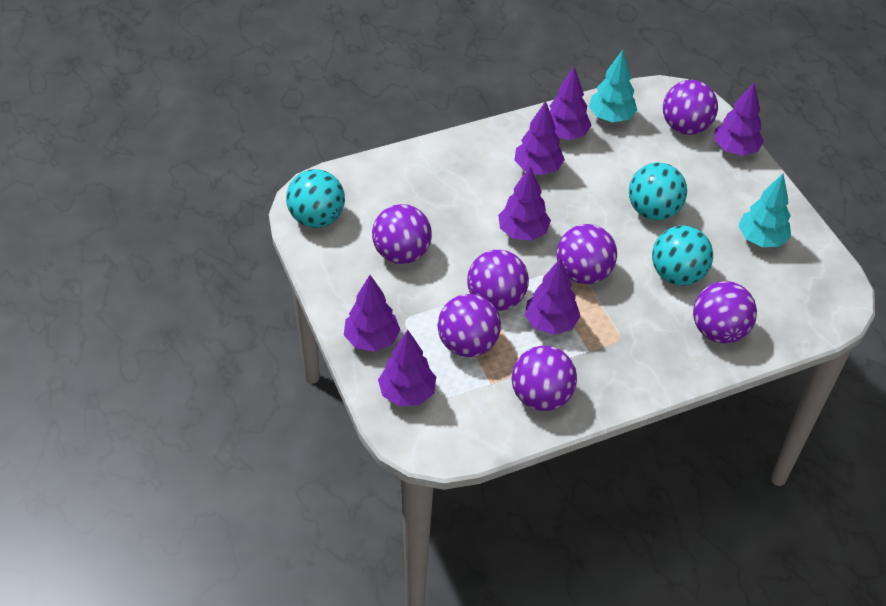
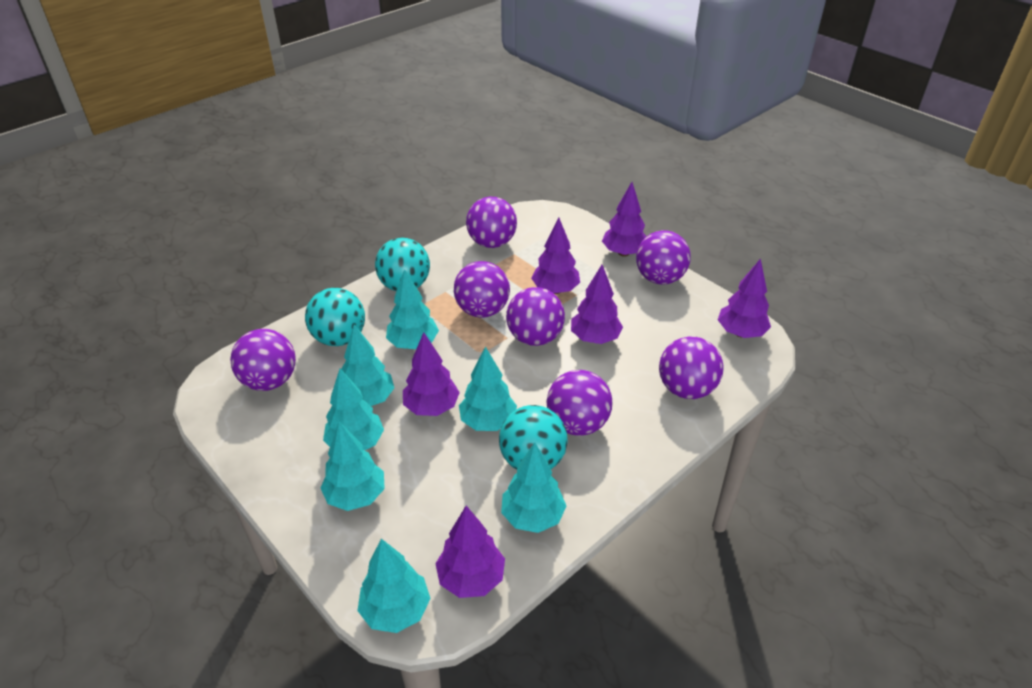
purple tree: [344,275,400,352] [378,330,436,406] [498,166,551,241] [514,101,565,175] [525,258,581,335] [550,67,592,140] [715,83,764,156] = 7 -> [403,332,460,416] [435,506,505,598] [531,217,580,294] [571,265,623,344] [602,182,646,257] [718,258,771,338] = 6
turquoise tree: [589,50,637,122] [738,174,791,247] = 2 -> [320,421,385,511] [323,369,384,451] [341,324,394,406] [357,539,431,633] [386,269,439,349] [459,346,517,431] [501,442,566,533] = 7

